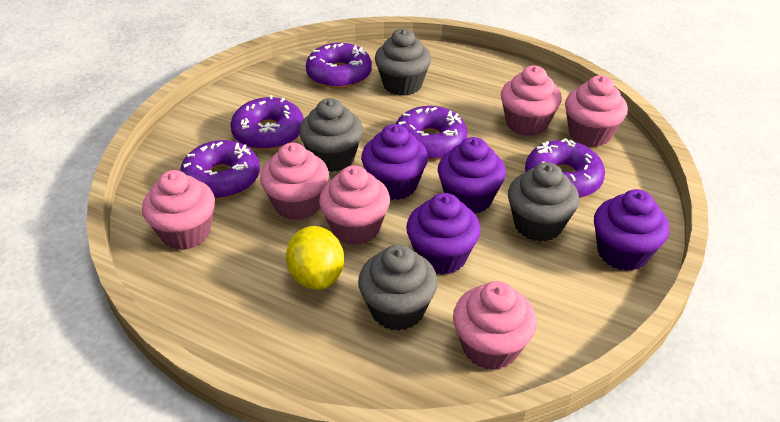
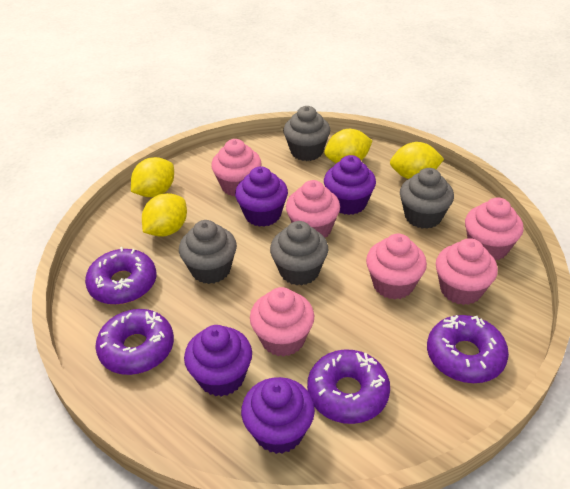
purple donut: [180,140,260,199] [230,95,304,150] [306,43,372,89] [396,106,468,160] [525,138,605,198] = 5 -> [85,247,156,305] [95,309,174,375] [307,349,390,424] [427,315,509,383] = 4
yellow lemon: [286,226,344,290] = 1 -> [131,157,174,197] [142,193,187,237] [324,129,372,163] [390,142,444,179] = 4

